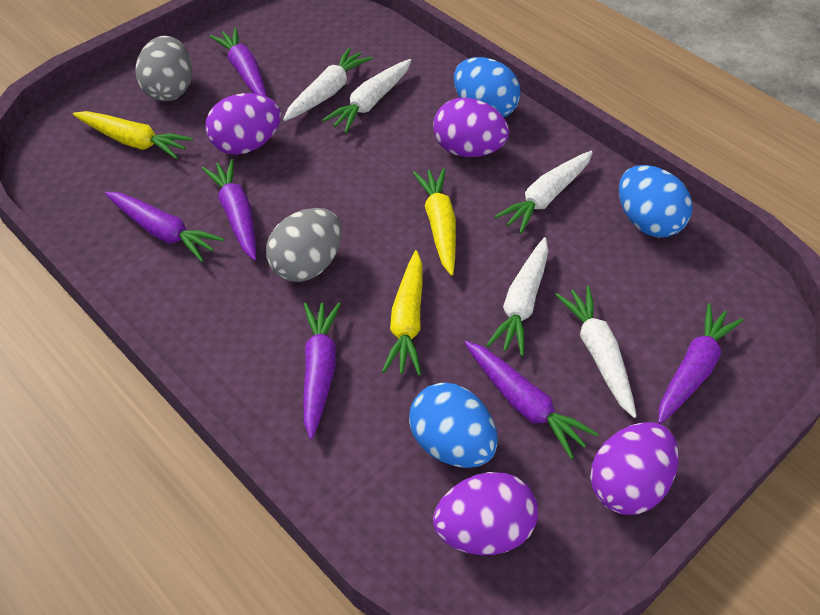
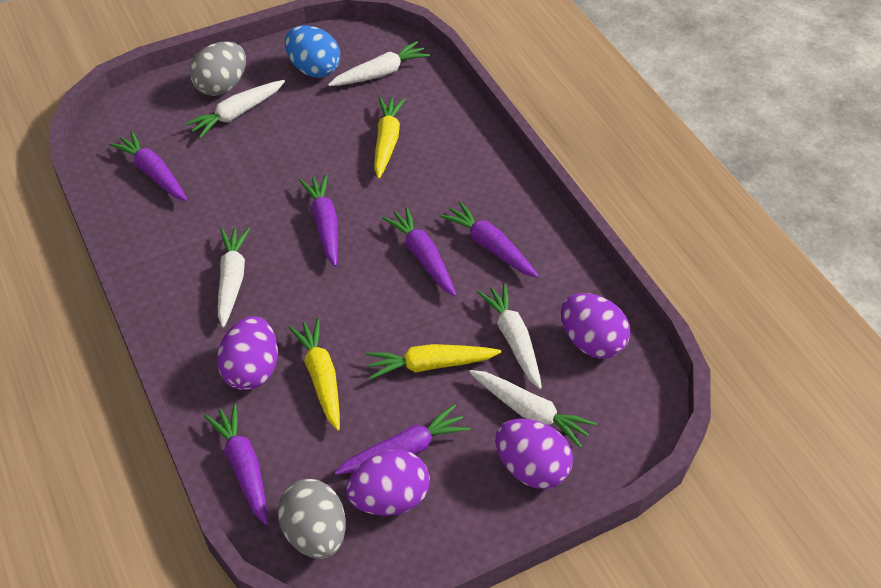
blue egg: [409,383,498,468] [454,57,521,117] [619,165,693,237] = 3 -> [285,25,340,78] = 1

